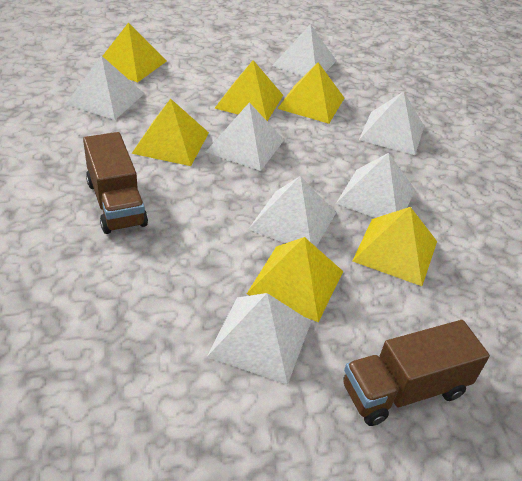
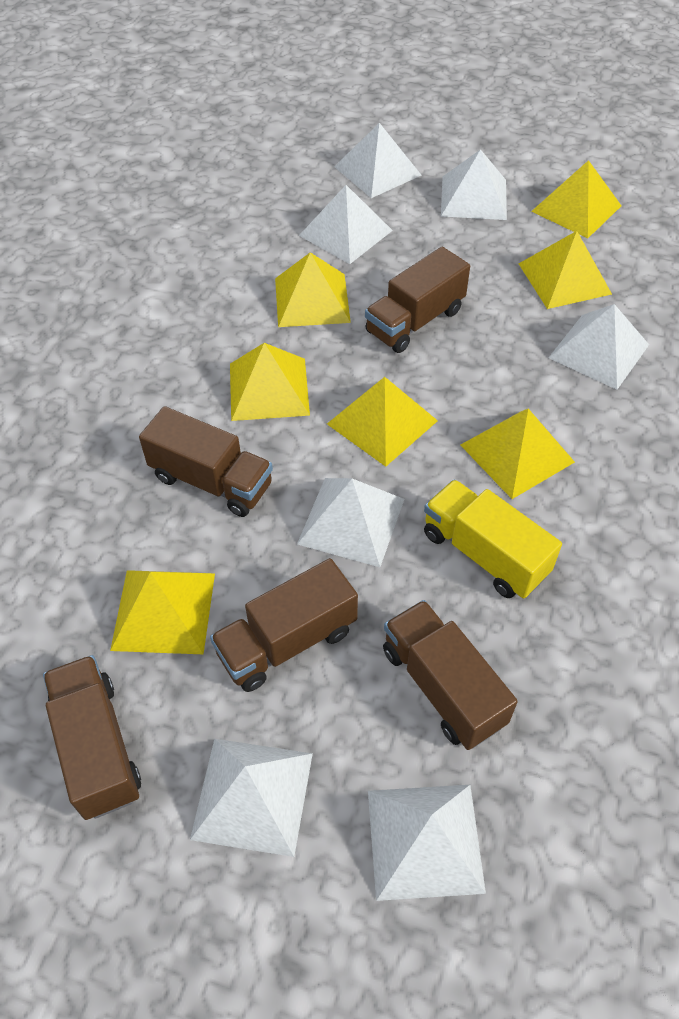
brown truck: [83,132,148,234] [343,320,490,426] = 2 -> [43,655,141,820] [139,406,273,517] [210,558,358,692] [365,247,470,353] [383,600,518,750] = 5
yellow pyramid: [103,23,167,82] [131,99,209,166] [215,60,283,121] [247,237,343,322] [277,62,344,124] [352,207,437,286] = 6 -> [110,570,215,655] [230,343,310,421] [275,252,351,327] [327,377,438,467] [461,408,575,499] [519,231,612,309] [531,160,621,238] = 7
yellow truck: none = 0 -> [424,479,562,599] = 1

